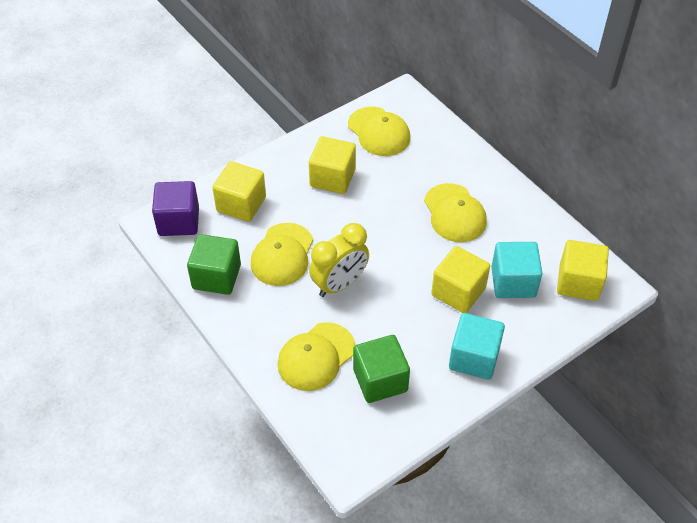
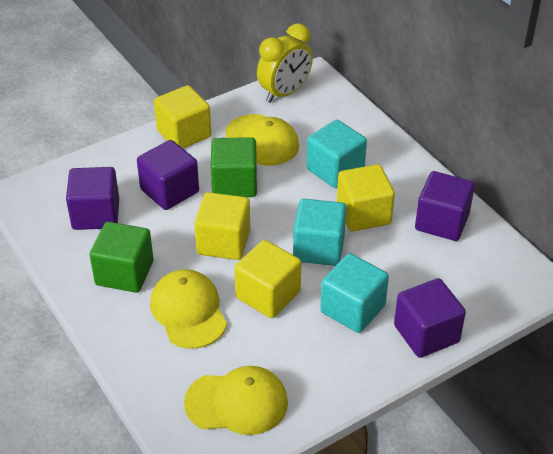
purple cube: [152,181,199,236] = 1 -> [66,167,119,230] [137,140,199,210] [394,278,466,358] [415,171,475,241] = 4
turquoise cube: [449,313,505,380] [491,242,543,298] = 2 -> [293,199,346,266] [306,120,367,188] [320,253,389,333] = 3
yellow cap: [251,223,313,286] [277,322,355,391] [348,107,410,156] [424,183,487,242] = 4 -> [150,269,227,349] [184,366,288,435] [225,114,299,166] = 3

